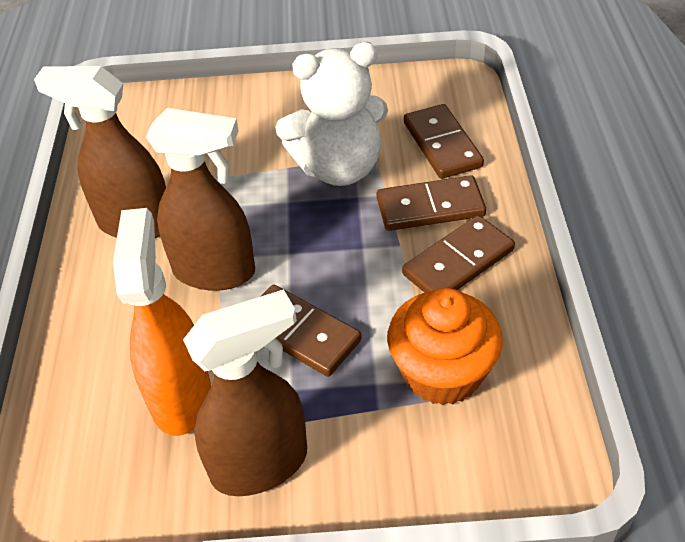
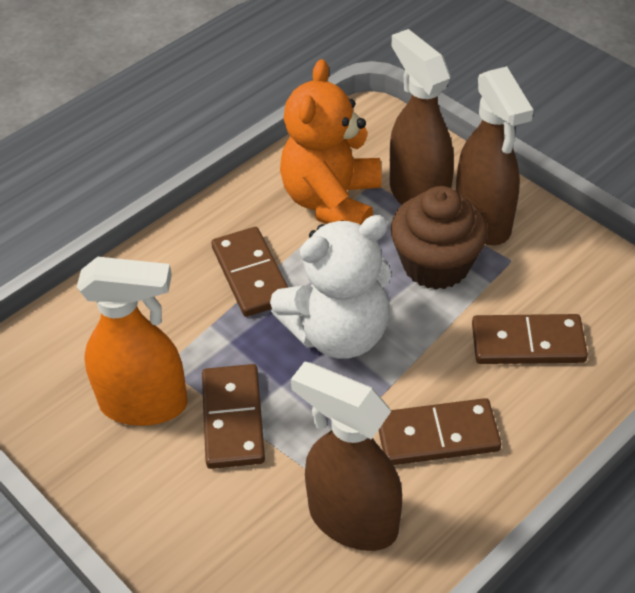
brown cupcake: none = 0 -> [391,186,488,290] = 1
orange cupcake: [387,288,503,405] = 1 -> none = 0
orange teddy bear: none = 0 -> [280,59,382,225] = 1

